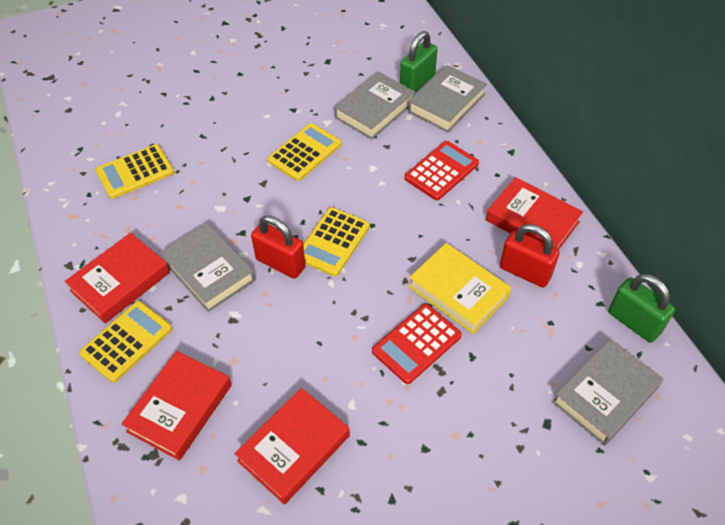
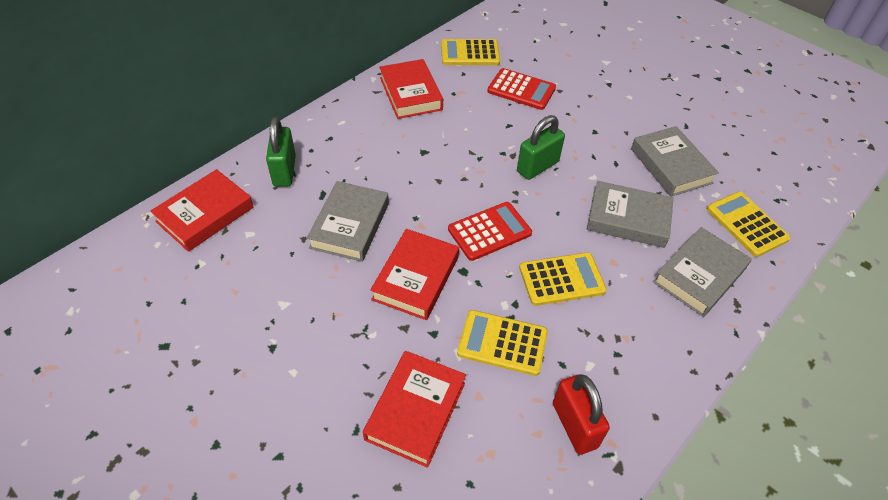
red padlock: [251,216,306,279] [500,224,560,288] = 2 -> [553,374,610,455] = 1
yellow book: [409,243,511,334] = 1 -> none = 0

